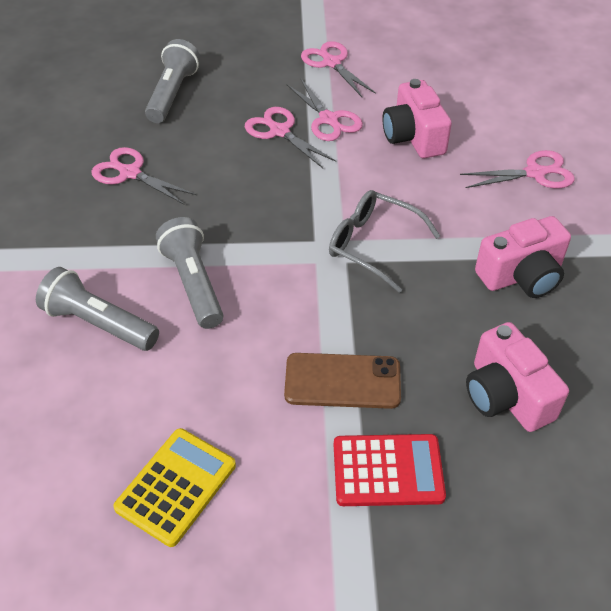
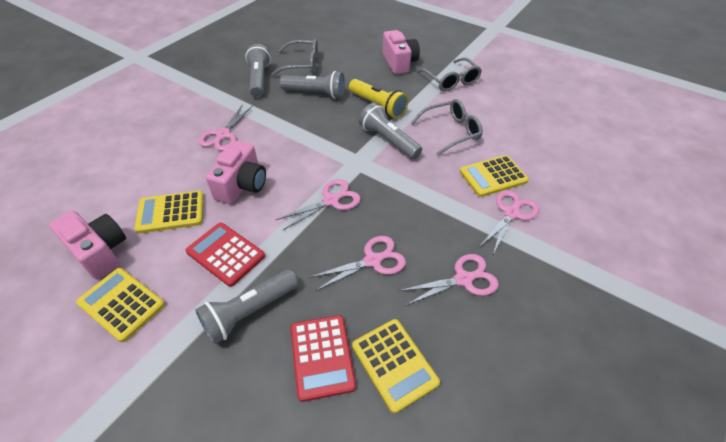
brown phone: [284,353,401,409] = 1 -> none = 0
grey flashlight: [36,267,159,351] [145,39,200,123] [156,217,223,329] = 3 -> [195,270,298,344] [245,44,271,97] [280,71,345,99] [359,103,422,159] = 4
grey glasses: [329,190,440,293] = 1 -> [271,39,318,76] [411,99,483,156] [417,57,482,92] = 3
red calculator: [334,434,446,506] = 1 -> [186,223,265,287] [290,315,356,402] = 2
yellow calculator: [113,428,236,547] = 1 -> [76,268,165,342] [134,191,204,234] [352,319,440,414] [460,155,529,197] = 4
yellow flashlight: none = 0 -> [349,79,408,119] = 1

